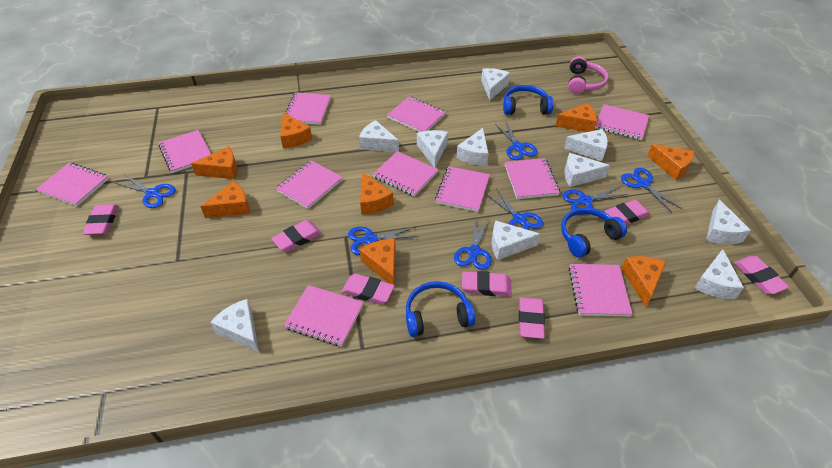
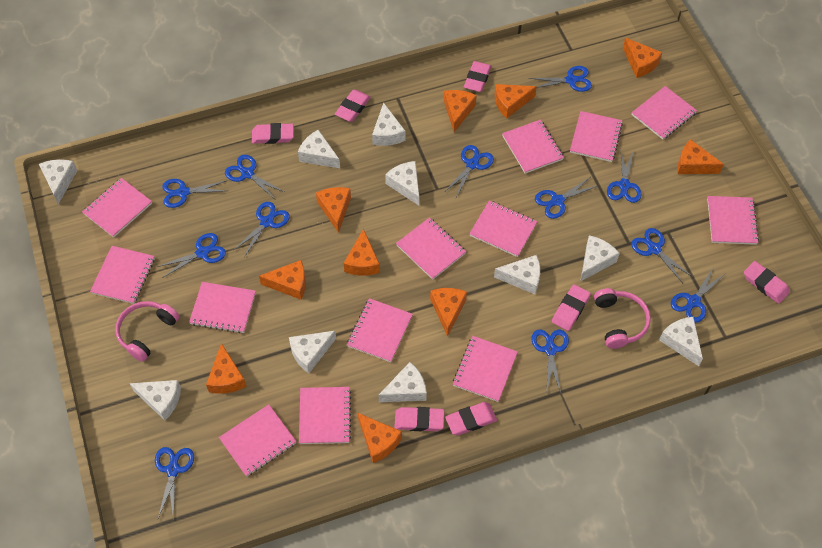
blue headphones: [406,281,475,337] [503,85,553,115] [561,207,627,258] = 3 -> none = 0
blue scissors: [115,175,176,208] [348,227,419,255] [454,219,492,270] [486,188,543,230] [495,122,538,160] [562,186,628,215] [621,168,681,213] = 7 -> [155,447,194,520] [157,233,226,278] [162,179,228,208] [225,155,284,200] [234,202,290,257] [446,145,494,197] [529,66,592,92] [532,330,569,393] [535,177,599,219] [607,150,641,203] [631,228,693,283] [671,267,725,323] = 12
orange cheese: [191,146,237,179] [200,181,250,218] [280,112,312,148] [360,173,394,215] [360,238,396,285] [556,103,597,132] [621,256,666,307] [647,144,694,180] = 8 -> [206,343,247,394] [259,260,306,300] [316,187,351,233] [344,229,380,276] [358,413,402,463] [430,288,467,337] [444,90,477,132] [495,84,537,119] [623,38,662,78] [677,139,724,174] = 10
pink headphones: [568,56,609,94] = 1 -> [115,301,180,362] [594,288,651,349] = 2
pink notebook: [36,162,109,206] [158,130,211,173] [276,160,343,209] [284,285,364,347] [286,92,331,125] [373,151,438,196] [387,96,446,132] [435,166,490,212] [505,158,560,199] [569,264,632,316] [595,104,649,140] = 11 -> [82,178,152,238] [90,246,155,304] [189,282,256,333] [219,404,296,477] [299,387,351,444] [347,298,413,362] [396,217,466,280] [453,336,518,402] [469,200,537,257] [502,120,564,174] [570,111,623,162] [631,86,697,140] [707,196,759,245] = 13

